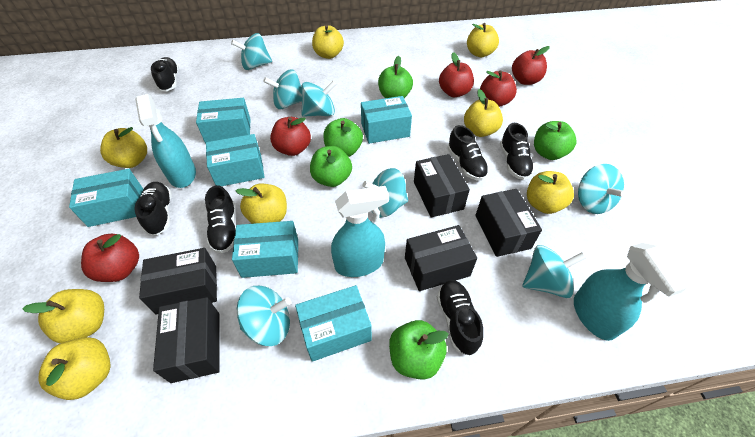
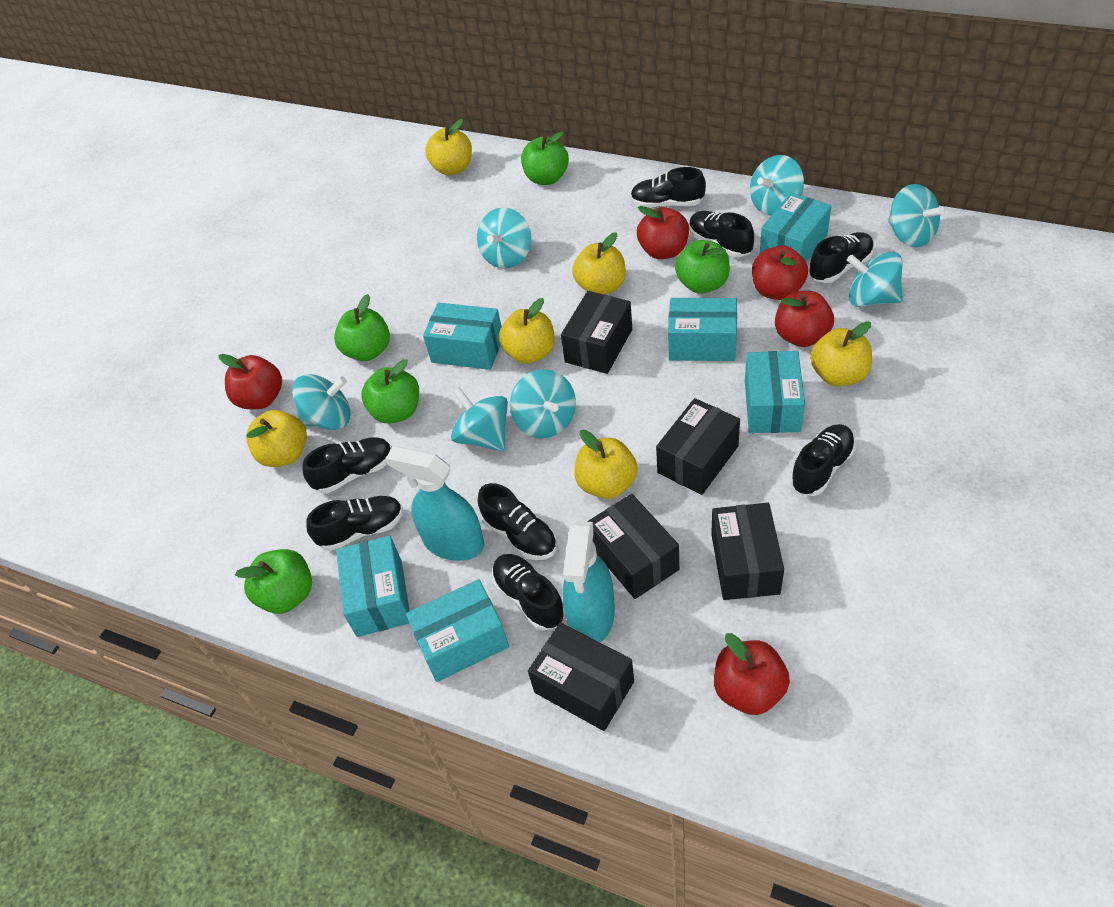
black shoe: [134,182,172,235] [151,57,179,92] [205,185,236,254] [437,280,483,355] [447,125,489,181] [500,123,534,180] = 6 -> [302,437,392,493] [307,496,403,551] [478,483,557,560] [492,554,565,631] [630,167,706,208] [689,211,754,257] [790,424,856,496] [809,232,874,283] = 8
turquoise spray bottle: [135,94,196,188] [331,186,389,277] [574,243,688,341] = 3 -> [385,446,484,561] [562,521,615,643] = 2
yellow apple: [22,289,104,343] [39,337,111,400] [100,127,147,168] [236,184,287,224] [312,25,344,59] [464,89,503,137] [467,23,499,57] [527,171,574,214] = 8 -> [246,410,307,467] [425,119,472,175] [499,298,555,364] [572,232,626,295] [574,430,638,499] [810,321,872,386] = 6

